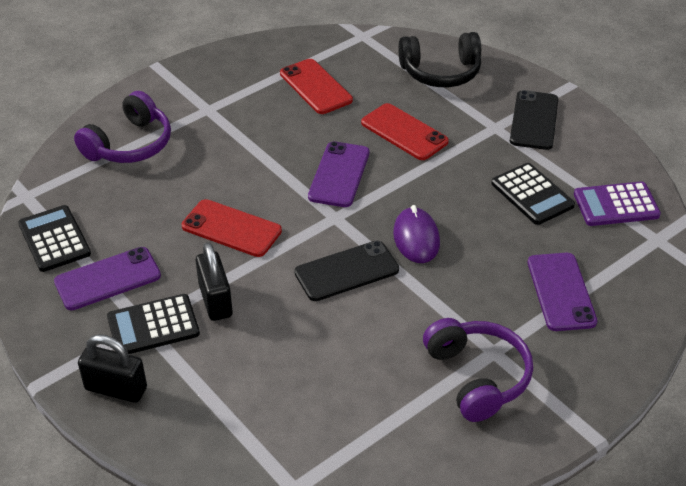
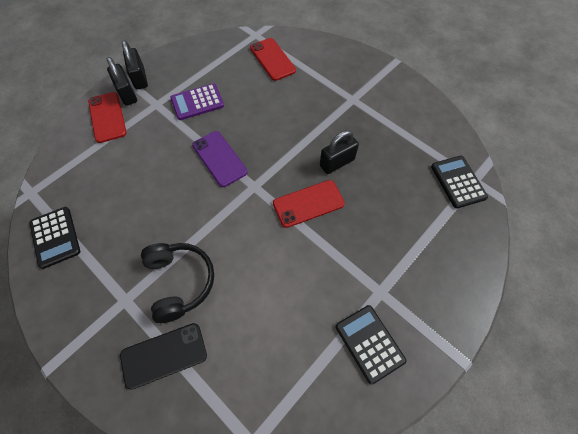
black padlock: [78,334,147,403] [195,242,233,321] = 2 -> [107,57,137,106] [122,40,148,89] [320,130,359,174] = 3
black phone: [295,241,399,301] [510,90,558,150] = 2 -> [120,323,207,390] = 1
purple headphones: [74,91,171,163] [423,318,533,422] = 2 -> none = 0
purple mouse: [393,205,440,263] = 1 -> none = 0
purple phone: [54,247,161,310] [308,141,369,207] [528,253,597,331] = 3 -> [192,131,248,187] = 1

